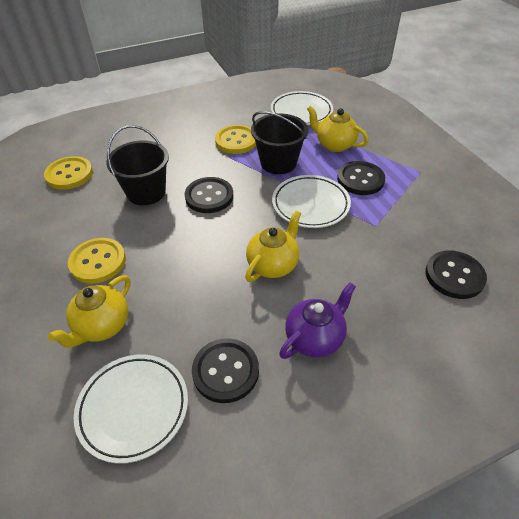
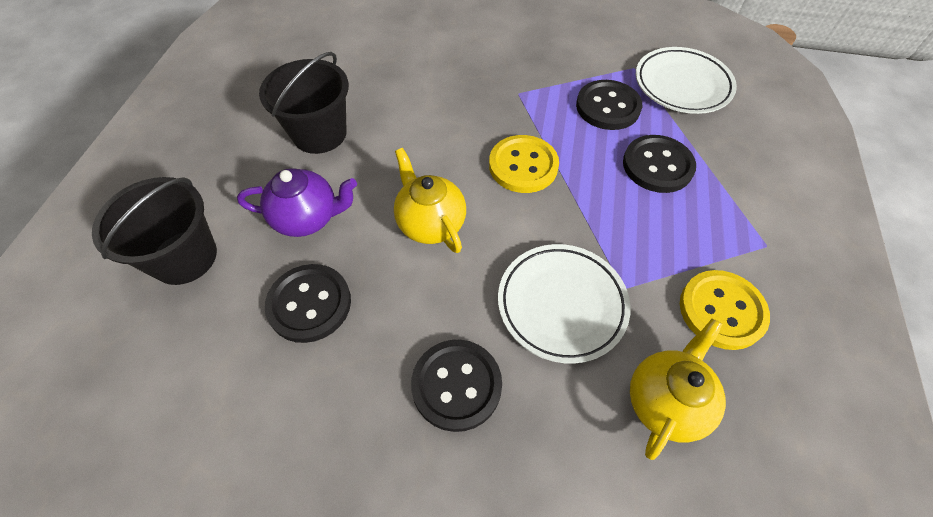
white plate: [74,354,188,464] [271,91,333,125] [272,175,351,228] = 3 -> [498,244,630,364] [636,47,737,114] = 2
yellow button: [44,156,93,190] [68,238,126,284] [215,125,256,154] = 3 -> [489,135,559,193] [680,270,770,350] = 2
yellow teapot: [48,275,130,348] [245,211,301,282] [307,106,369,152] = 3 -> [394,148,466,253] [630,318,726,460] = 2

